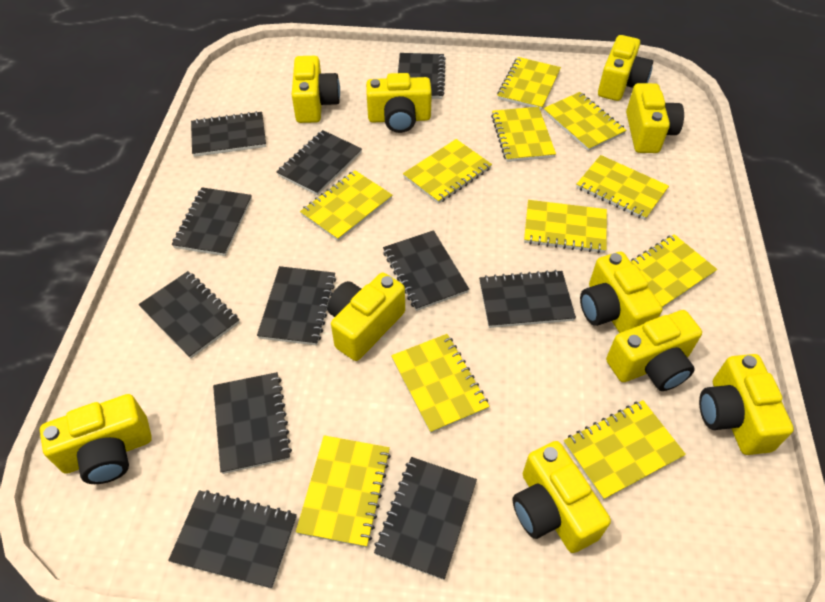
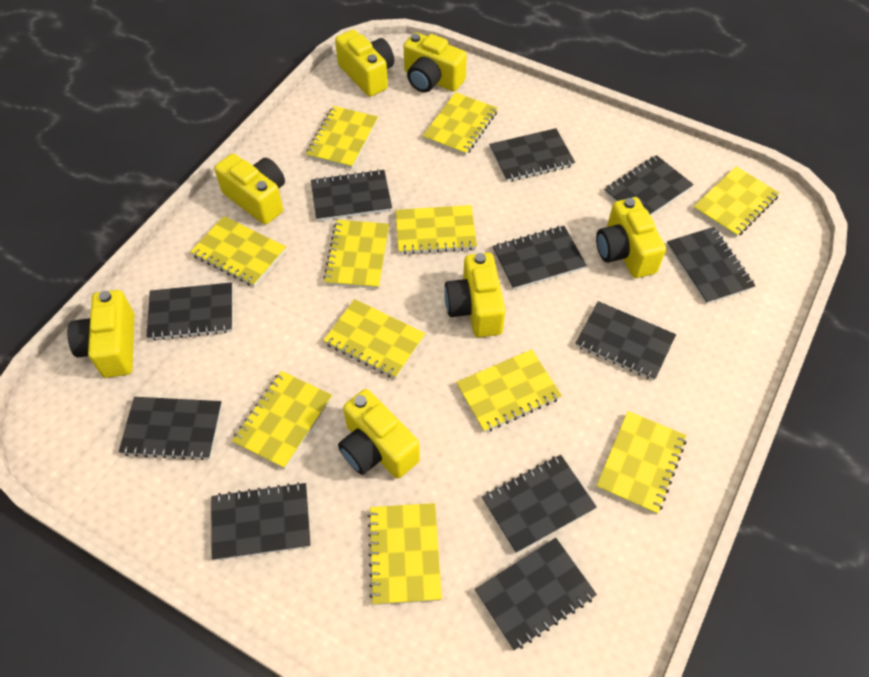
yellow camera: [40,394,152,484] [292,56,340,123] [327,273,405,361] [366,73,432,133] [512,441,611,553] [580,252,663,333] [598,35,653,101] [606,310,702,391] [626,83,684,153] [699,354,794,455] = 10 -> [67,290,134,378] [214,154,285,225] [335,30,394,97] [338,389,420,479] [404,32,467,93] [444,253,506,337] [596,197,666,278] = 7

